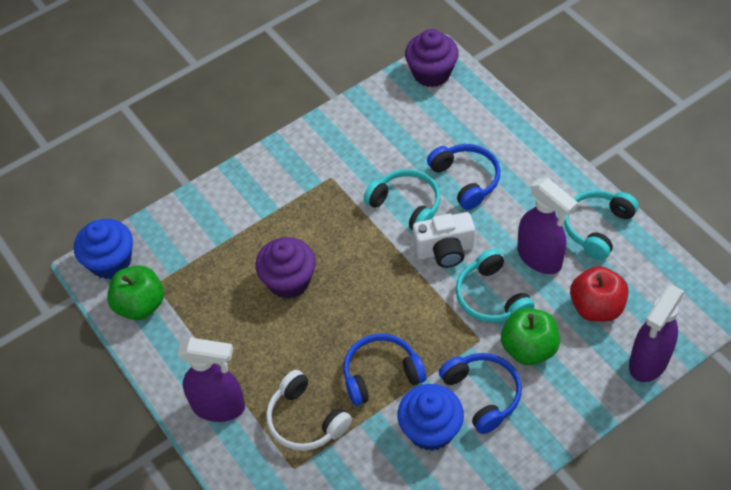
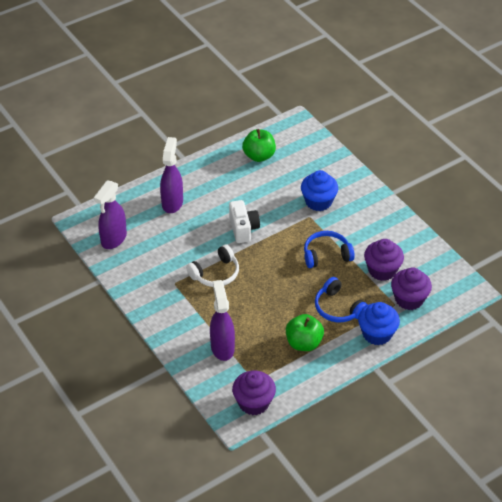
blue headphones: [343,334,426,406] [427,144,500,210] [439,353,522,434] = 3 -> [304,231,355,268] [315,277,368,322] = 2
purple cupcake: [255,237,316,299] [405,29,459,87] = 2 -> [232,371,276,415] [364,239,404,281] [391,267,432,310] = 3
red apple: [570,266,629,322] = 1 -> none = 0
turquoise headphones: [364,169,440,230] [456,249,535,323] [564,190,638,260] = 3 -> none = 0

